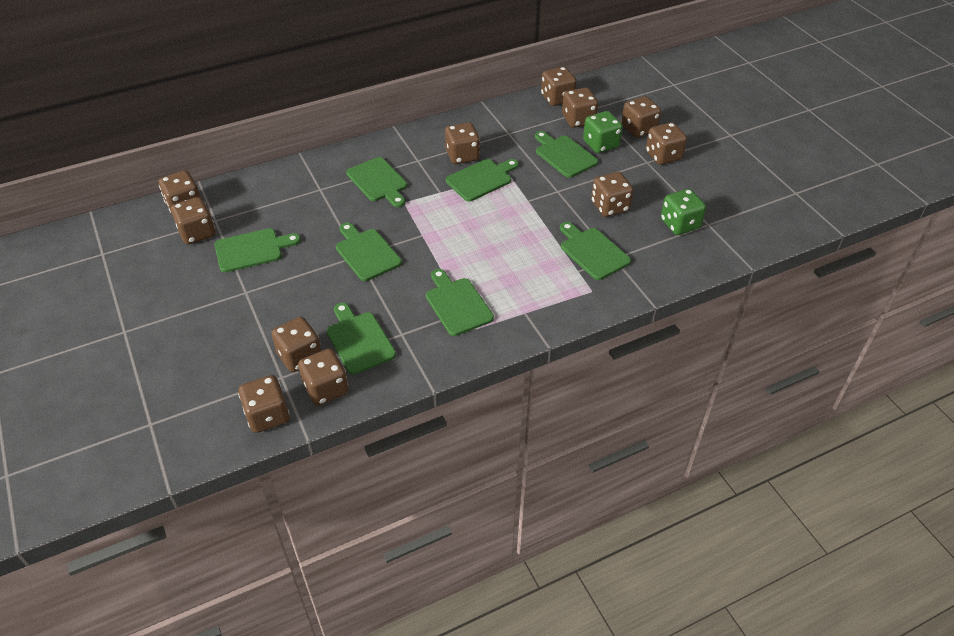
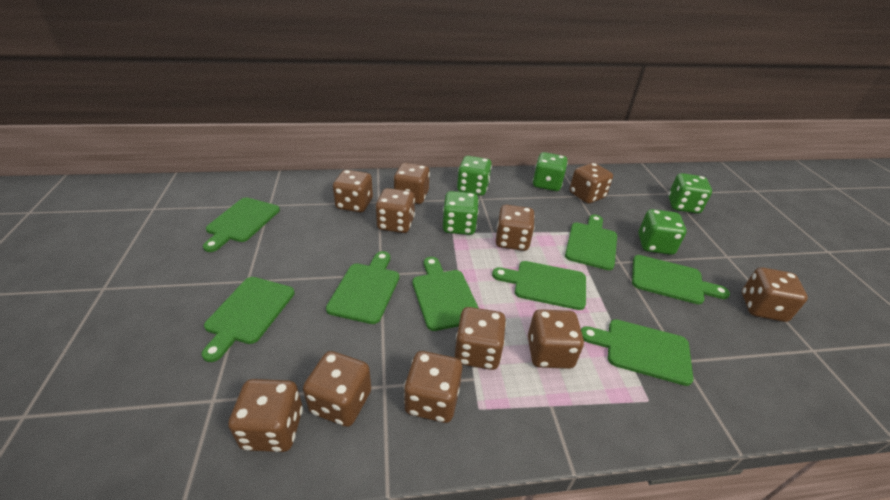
green dice: [583,111,623,153] [661,189,706,235] = 2 -> [443,191,479,235] [457,156,492,196] [533,152,568,191] [638,209,687,255] [668,173,712,214] = 5

